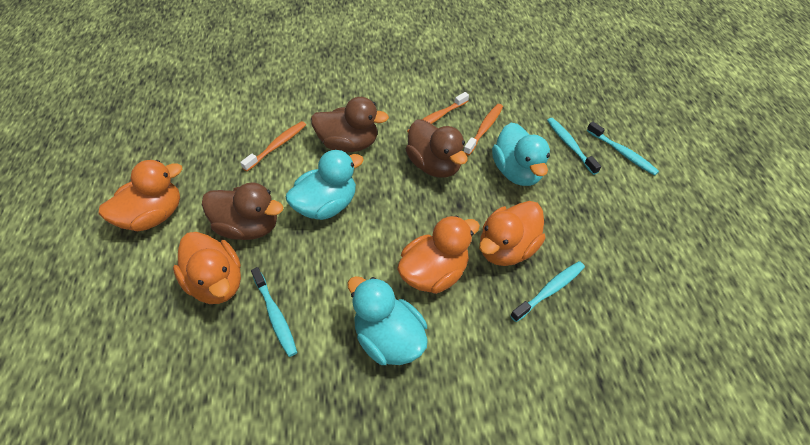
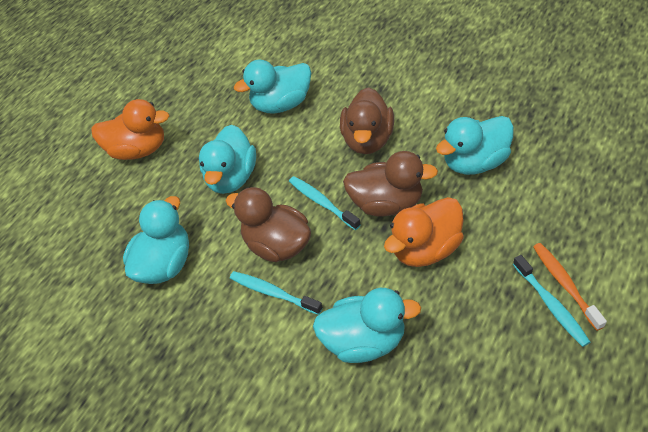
orange duck: [99,160,182,231] [173,232,241,304] [397,216,480,294] [479,201,545,266] = 4 -> [91,99,169,160] [384,197,464,267] = 2
orange toothbrush: [240,121,306,171] [407,92,469,133] [464,104,503,155] = 3 -> [533,243,607,331] = 1
turquoise duck: [285,150,364,220] [347,276,428,365] [492,122,550,186] = 3 -> [123,196,189,284] [199,125,256,194] [234,60,311,113] [313,288,421,363] [436,116,514,175] = 5
turquoise toothbrush: [251,267,297,357] [510,261,585,322] [547,118,601,175] [587,122,659,176] = 4 -> [230,271,323,315] [289,176,361,230] [513,255,590,347] = 3

